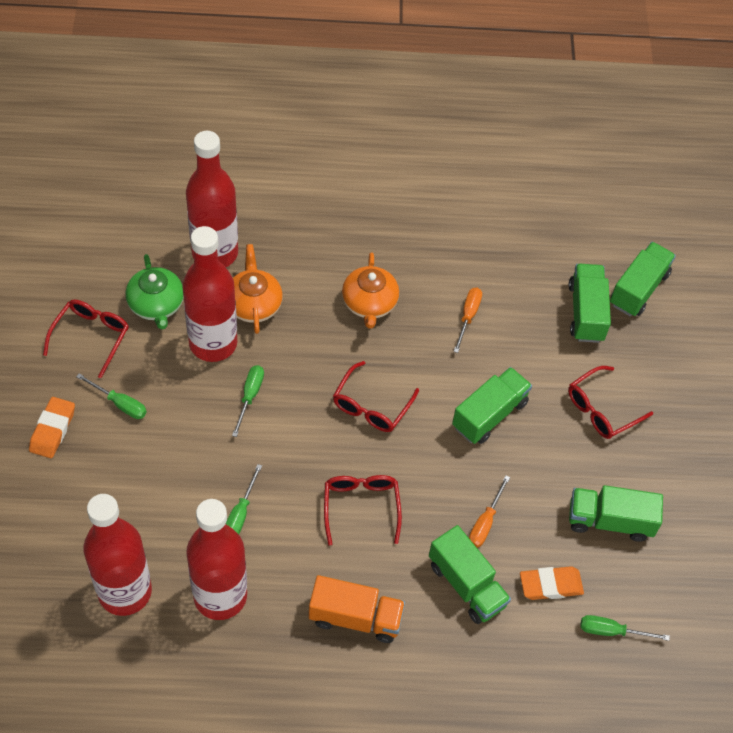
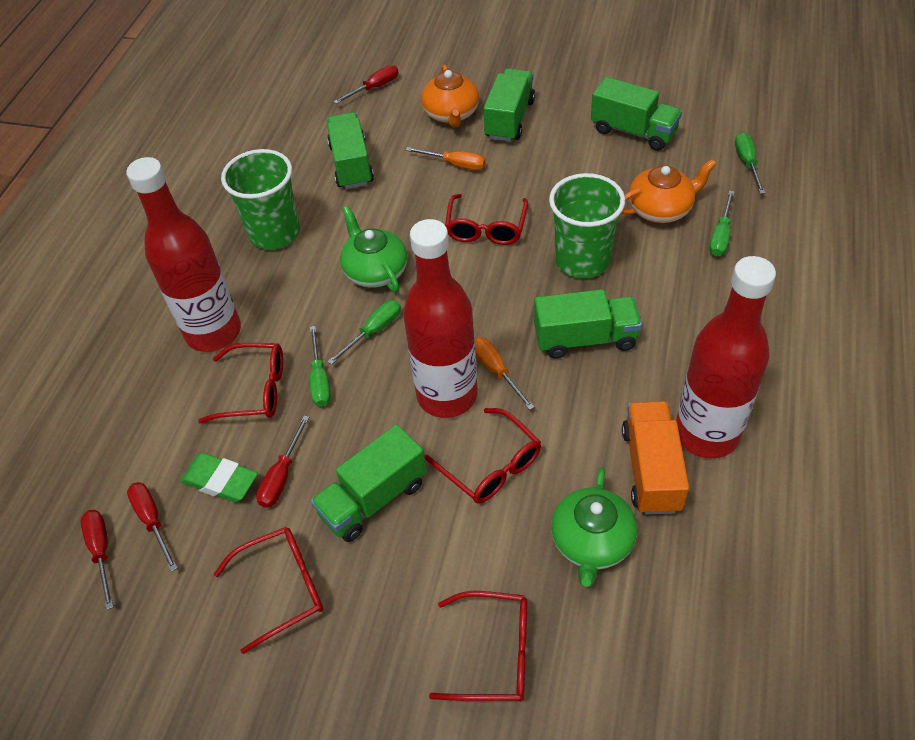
green cup: none = 0 -> [221,149,300,250] [549,173,625,278] = 2
green eraser: none = 0 -> [180,453,258,502] = 1
green teapot: [125,254,184,330] = 1 -> [340,206,407,292] [551,467,637,587] = 2
orange eraser: [29,397,75,458] [520,566,584,600] = 2 -> none = 0
red bottle: [84,494,152,616] [182,226,237,362] [186,131,238,267] [186,499,247,620] = 4 -> [126,157,241,352] [403,219,478,418] [676,256,776,459] = 3
red glasses: [43,300,129,378] [324,475,402,546] [333,361,419,432] [568,366,653,439] = 4 -> [198,343,283,423] [214,527,323,654] [424,408,541,504] [429,591,527,702] [445,194,528,245] = 5
red screwdriver: none = 0 -> [81,510,113,610] [127,482,177,572] [256,416,310,508] [333,65,398,104] = 4

